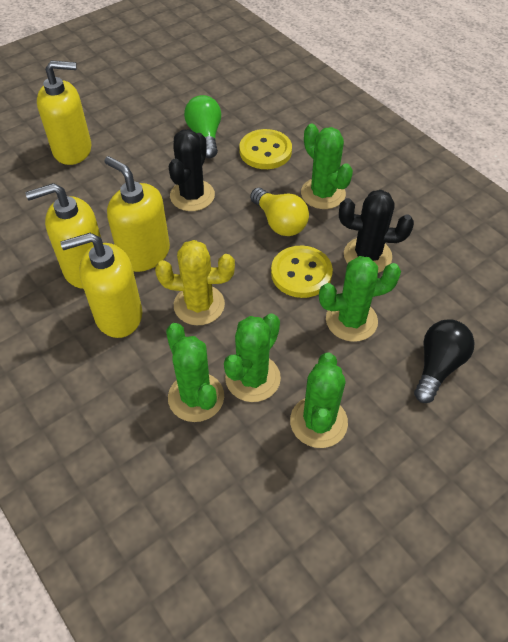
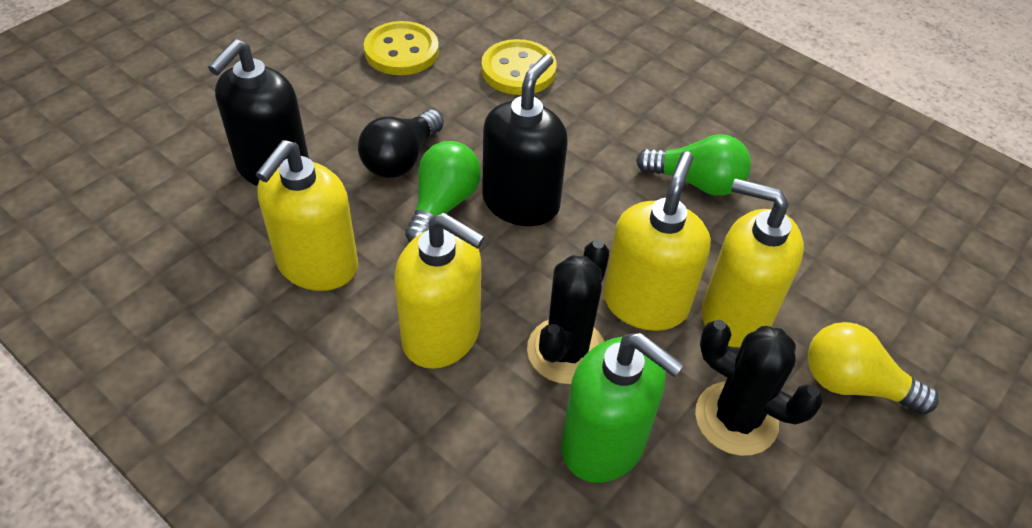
black soap dispenser: none = 0 -> [208,39,309,186] [482,54,568,226] = 2
green cactus: [166,323,224,422] [224,313,281,402] [290,352,348,448] [301,124,353,209] [319,256,401,342] = 5 -> none = 0
green light bulb: [184,95,221,158] = 1 -> [405,141,481,242] [636,134,751,196] = 2
green soap dispenser: none = 0 -> [561,333,684,483] = 1
yellow cactus: [155,240,235,325] = 1 -> none = 0

